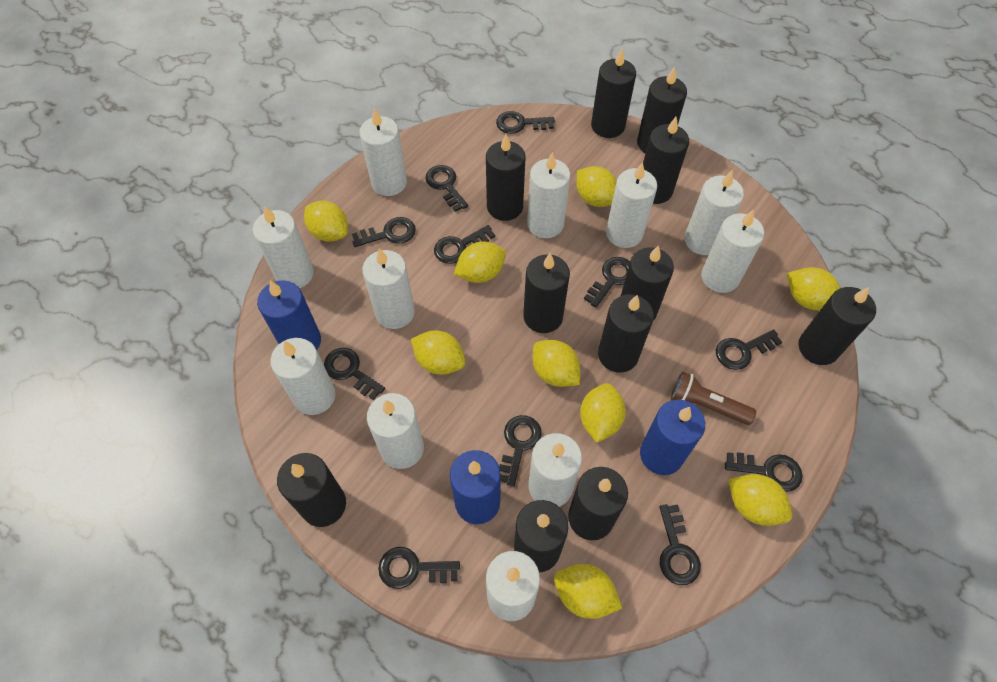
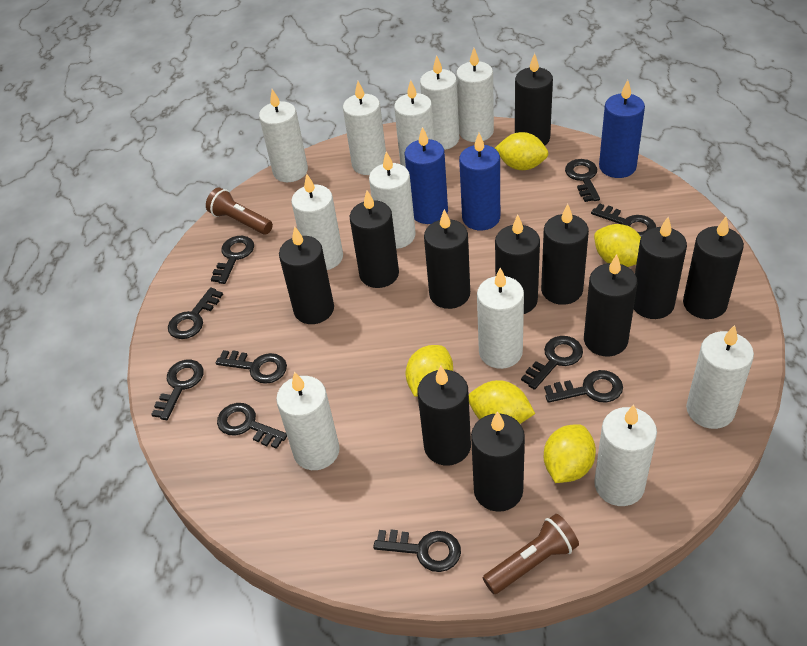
black key: [324,348,385,400] [352,217,416,247] [378,547,460,589] [425,165,468,212] [434,225,495,264] [496,111,555,134] [499,415,542,486] [584,257,630,308] [659,504,701,585] [716,329,782,370] [725,452,803,492] = 11 -> [151,360,204,420] [168,287,223,339] [211,236,254,284] [216,350,287,384] [217,403,287,449] [373,530,461,572] [521,336,583,390] [544,370,623,403] [565,159,600,202] [591,203,656,236] = 10
brown flashlight: [671,372,756,425] = 1 -> [206,188,273,235] [483,514,579,594] = 2
yellow lemon: [304,201,348,242] [411,331,465,375] [454,242,506,283] [533,340,580,387] [554,564,622,619] [577,166,617,207] [580,383,626,443] [728,474,792,526] [787,267,840,310] = 9 -> [406,345,453,397] [469,380,535,424] [495,132,549,170] [544,424,596,483] [594,224,641,267] = 5

